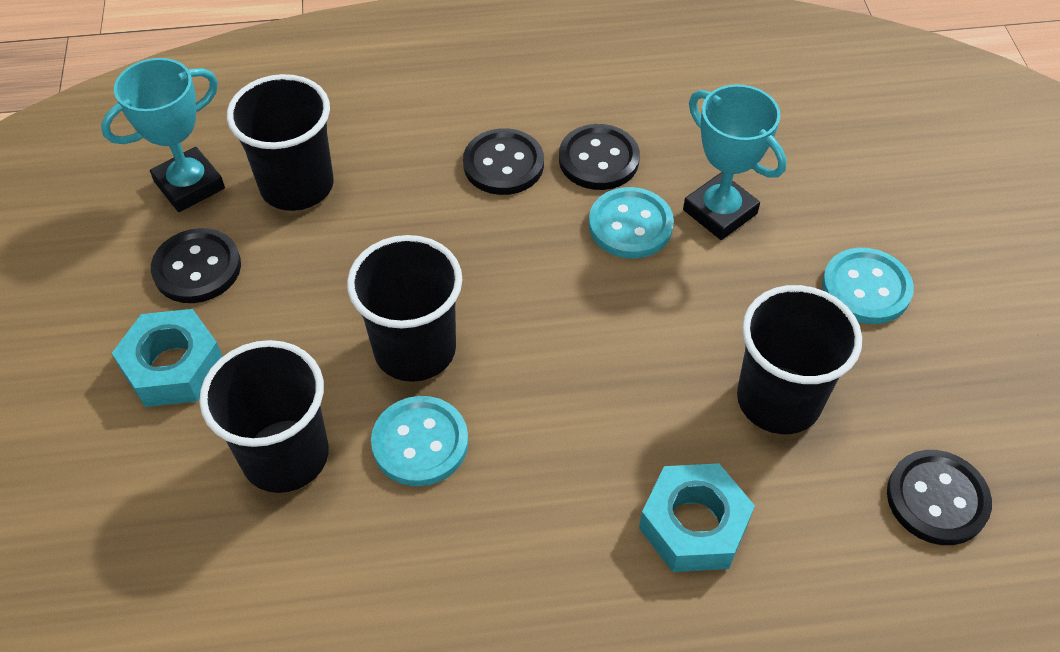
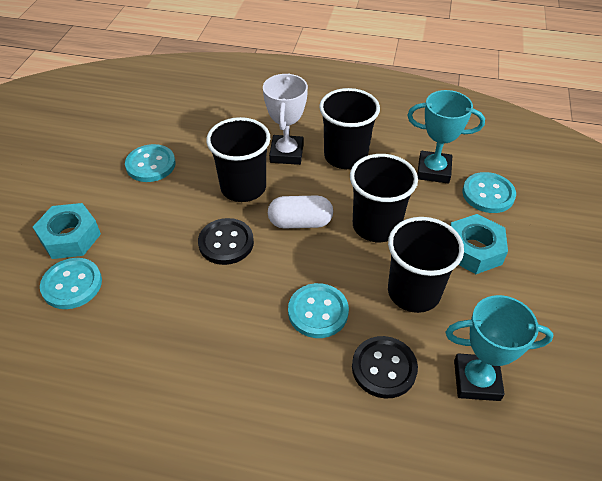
black button: [151,228,241,303] [463,128,544,195] [559,124,640,190] [887,450,992,545] = 4 -> [198,218,254,265] [352,336,418,399] = 2
turquoise button: [371,396,468,486] [589,187,674,259] [822,248,914,324] = 3 -> [40,258,102,309] [125,144,176,182] [288,283,349,338] [462,172,516,213] = 4
white capsule: none = 0 -> [268,195,333,228] = 1
white trophy: none = 0 -> [263,74,308,165] = 1

